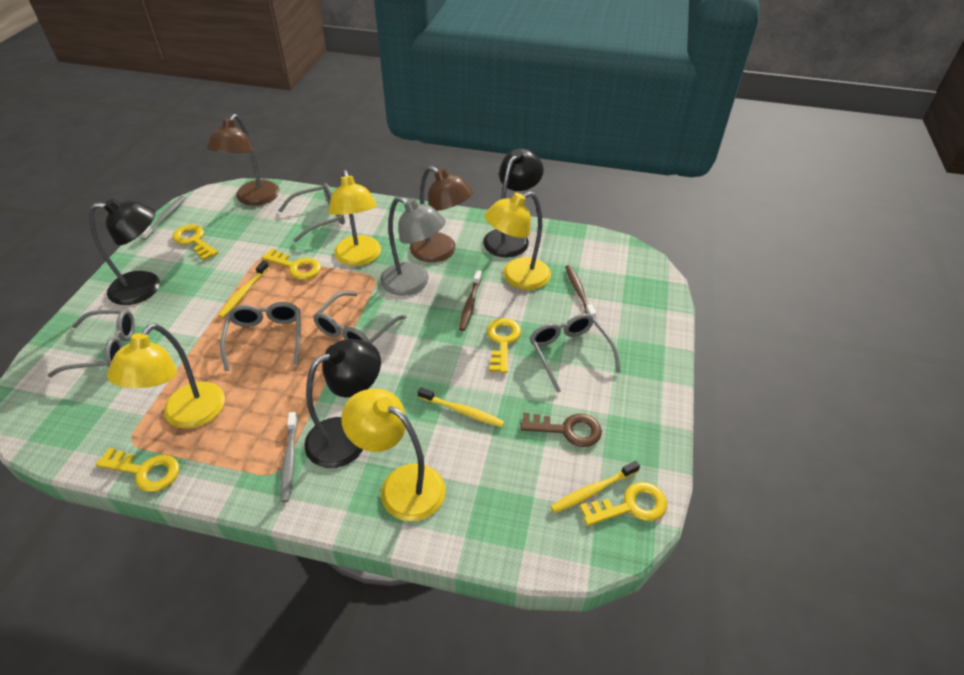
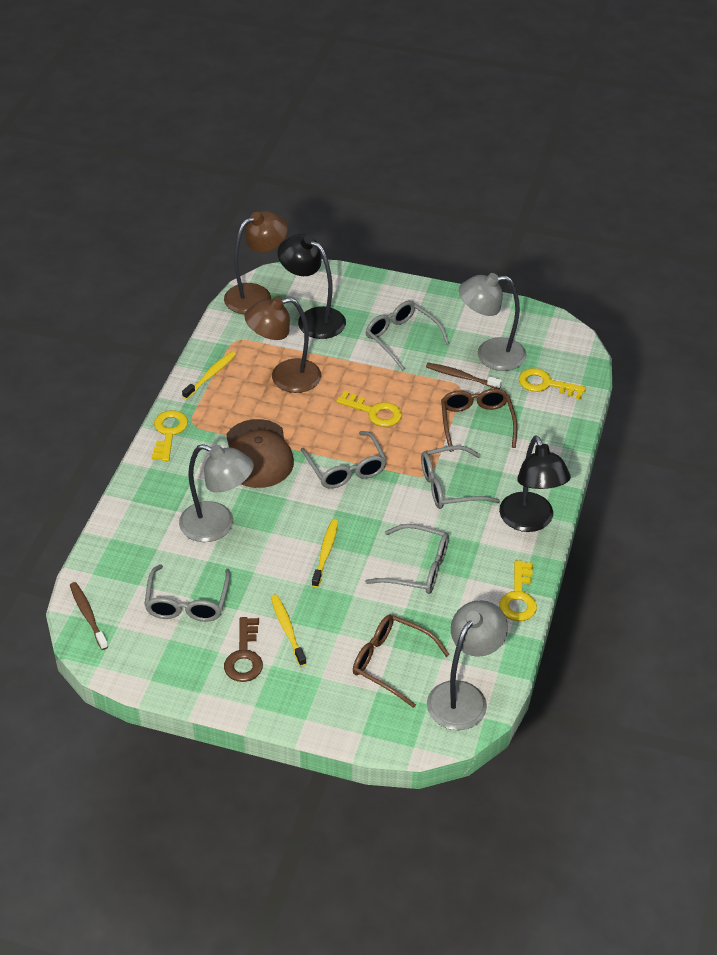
black lamp: [89,199,160,305] [304,339,381,468] [483,148,544,258] = 3 -> [278,234,346,339] [499,435,571,532] = 2
brown cap: none = 0 -> [226,419,294,488] = 1
brown glasses: none = 0 -> [353,614,450,708] [441,388,517,452] = 2
grey lamp: [380,196,446,296] = 1 -> [179,444,254,542] [427,600,508,730] [459,273,526,371] = 3
grey toothbrush: [140,196,186,240] [280,412,298,502] = 2 -> none = 0
yellow key: [96,448,179,492] [172,225,218,260] [261,249,321,280] [487,318,521,373] [580,482,667,526] = 5 -> [152,410,188,461] [336,391,402,427] [499,560,537,621] [519,368,586,399] = 4
yellow lamp: [107,323,225,429] [328,170,381,266] [341,389,445,521] [484,191,551,290] = 4 -> none = 0

